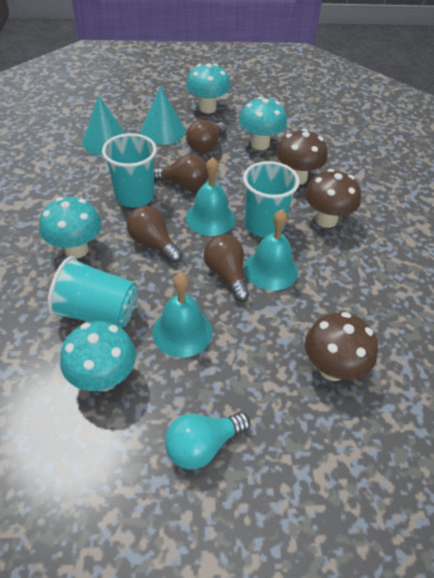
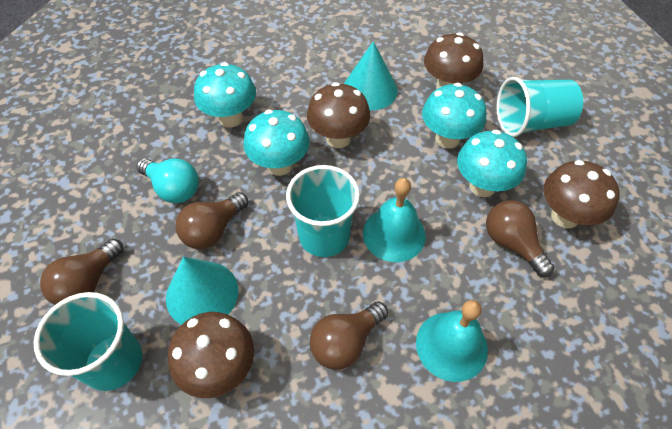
brown mushroom: [276,129,328,185] [305,169,361,228] [305,312,378,381] = 3 -> [168,312,254,398] [307,82,370,148] [424,32,483,89] [544,160,620,229] = 4
turquoise bell: [152,273,212,358] [186,157,235,236] [244,210,298,291] = 3 -> [363,178,426,262] [416,300,488,382] = 2

